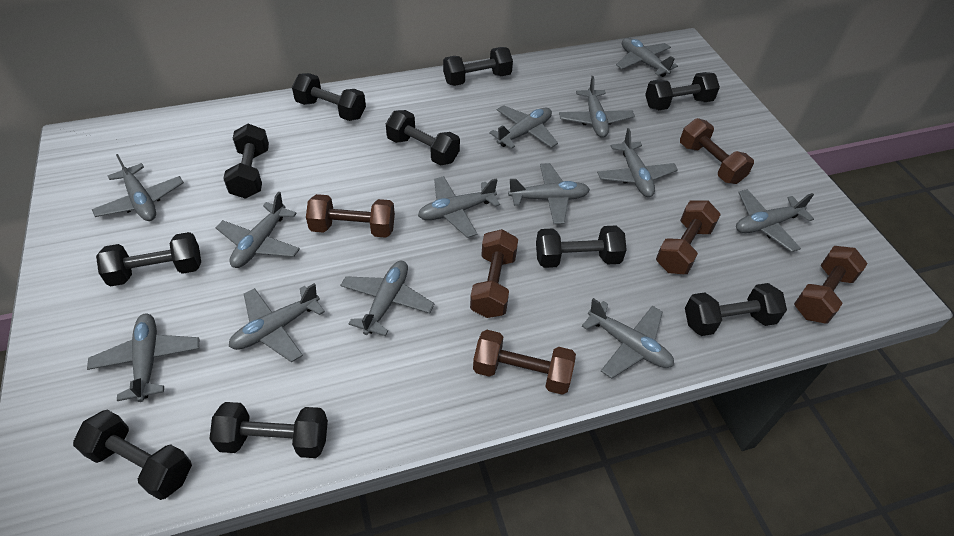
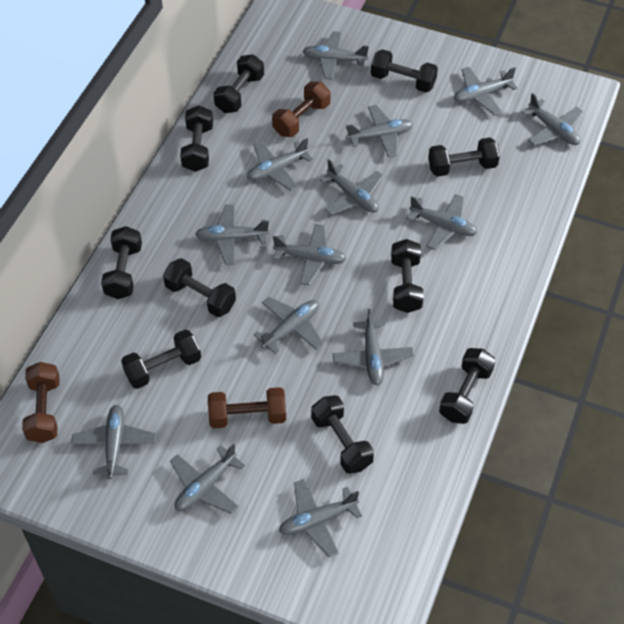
brown dumbbell: [306,194,395,238] [470,229,518,318] [473,330,576,395] [656,201,721,274] [680,118,754,184] [794,246,868,323] = 6 -> [22,362,60,443] [208,387,286,429] [272,81,330,137] = 3
grey plane: [87,313,199,402] [92,154,184,221] [216,192,300,268] [229,283,325,362] [340,261,434,336] [418,176,500,238] [489,105,558,149] [508,163,590,224] [559,76,635,138] [582,298,674,379] [597,128,678,197] [616,38,678,77] [736,189,814,252] = 13 -> [71,405,157,479] [170,443,245,514] [195,204,269,265] [247,138,313,191] [254,297,324,354] [273,224,347,285] [279,479,362,557] [303,31,369,80] [319,159,383,215] [333,309,414,385] [346,105,413,158] [407,194,478,250] [454,67,518,115] [522,93,583,146] = 14

